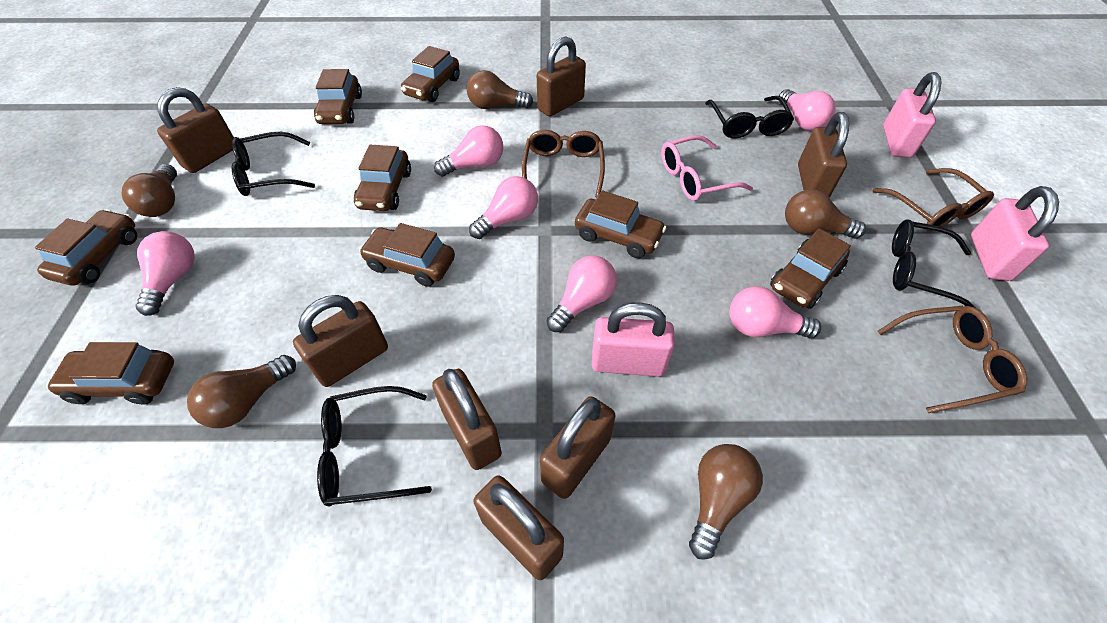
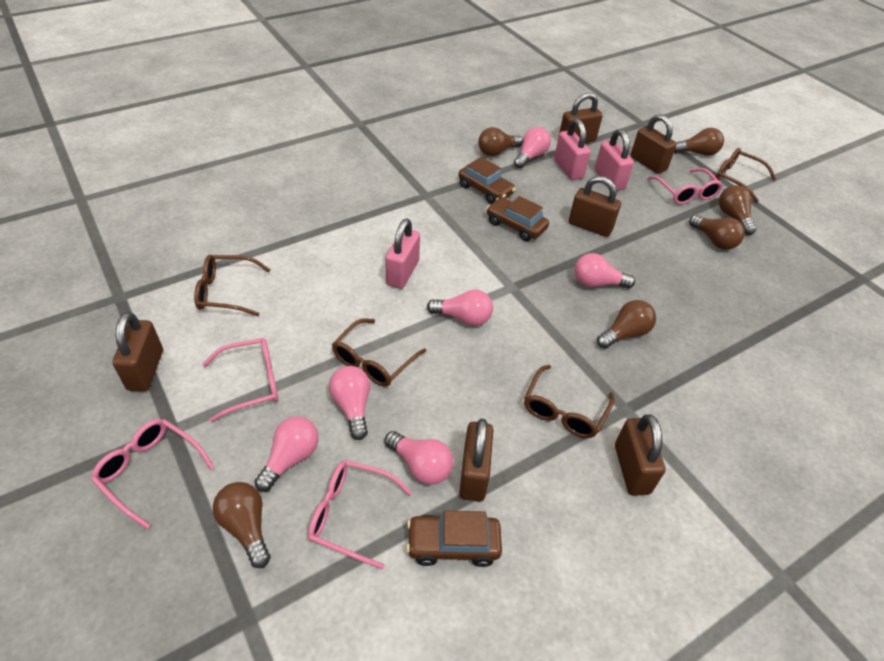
black glasses: [231,132,315,196] [317,386,432,507] [705,96,794,138] [892,219,976,308] = 4 -> none = 0
brown car: [35,209,137,286] [46,342,174,405] [314,69,362,124] [354,145,411,211] [359,223,455,287] [401,46,460,102] [575,190,666,258] [770,229,851,309] = 8 -> [406,511,502,567] [459,157,516,204] [487,196,549,241] = 3
brown glasses: [522,130,605,197] [872,168,994,231] [878,306,1027,413] = 3 -> [194,255,270,316] [332,318,426,387] [524,365,615,438] [716,148,776,203] = 4
brown light bulb: [122,164,177,217] [187,355,296,428] [467,70,533,109] [689,444,763,560] [785,190,866,239] = 5 -> [213,482,271,568] [478,127,523,156] [597,300,656,349] [674,128,724,156] [689,215,745,250] [719,185,757,235] = 6
brown padlock: [157,87,234,173] [293,295,388,387] [432,369,502,470] [473,475,564,580] [537,36,586,117] [540,396,616,499] [798,112,849,198] = 7 -> [112,312,163,391] [459,419,493,502] [559,93,603,143] [569,176,621,237] [615,414,665,496] [631,114,677,174] = 6
pink glasses: [661,135,753,201] = 1 -> [91,419,214,529] [202,338,279,422] [308,460,412,570] [648,168,723,205] = 4

